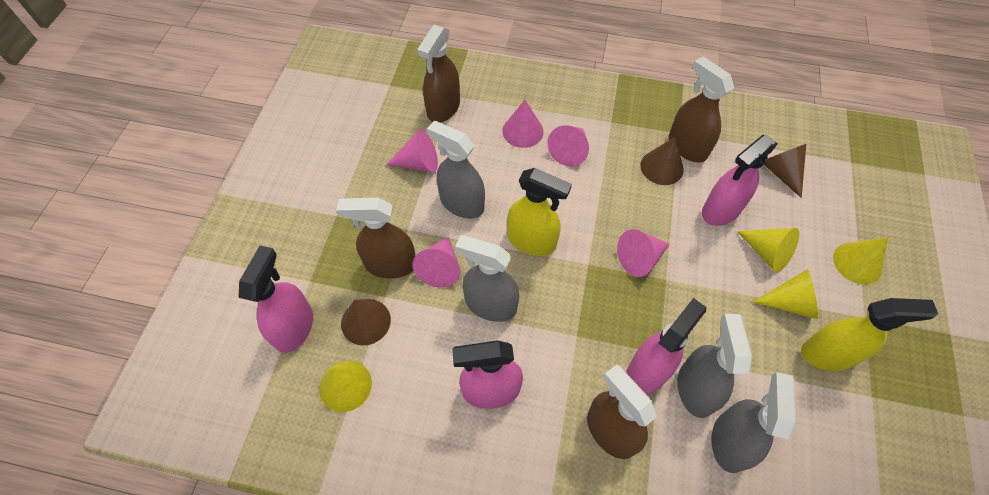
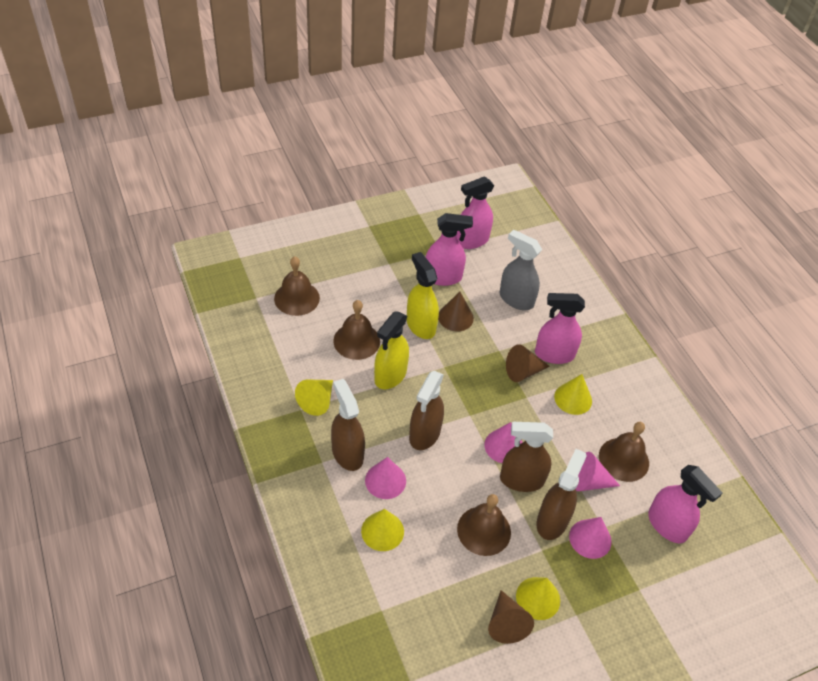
brown bell: none = 0 -> [274,256,320,316] [333,300,380,360] [457,494,511,556] [599,422,649,482] = 4
grey spray bottle: [427,121,485,218] [455,235,519,322] [677,314,752,418] [712,372,796,473] = 4 -> [499,230,542,310] = 1
pink cone: [386,130,438,172] [413,237,460,288] [502,100,544,148] [547,125,589,166] [617,229,670,277] = 5 -> [365,457,406,499] [484,422,523,463] [569,517,612,559] [576,452,620,491] = 4

